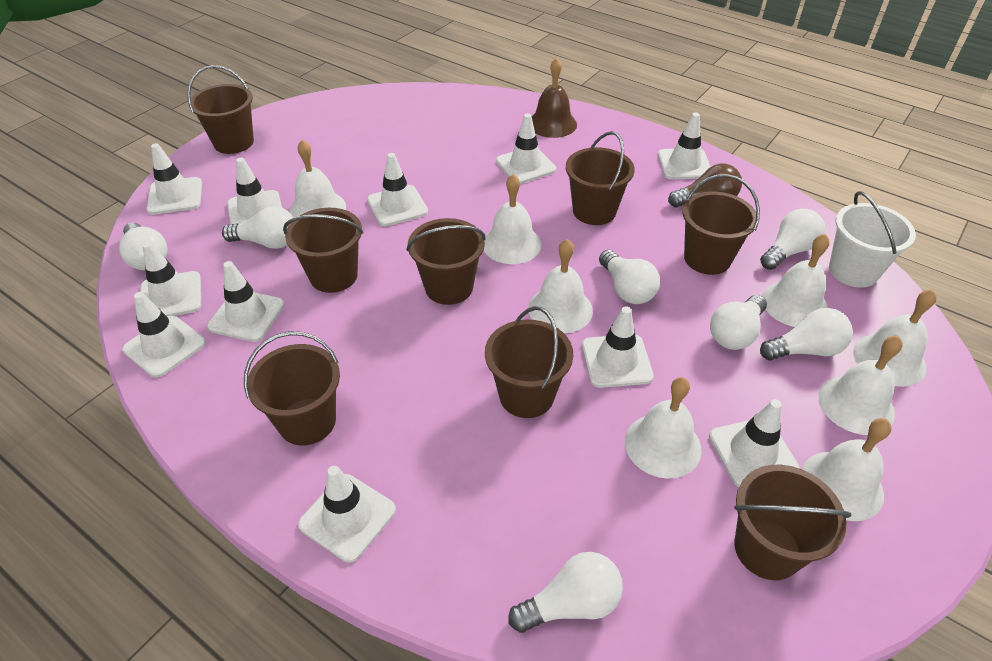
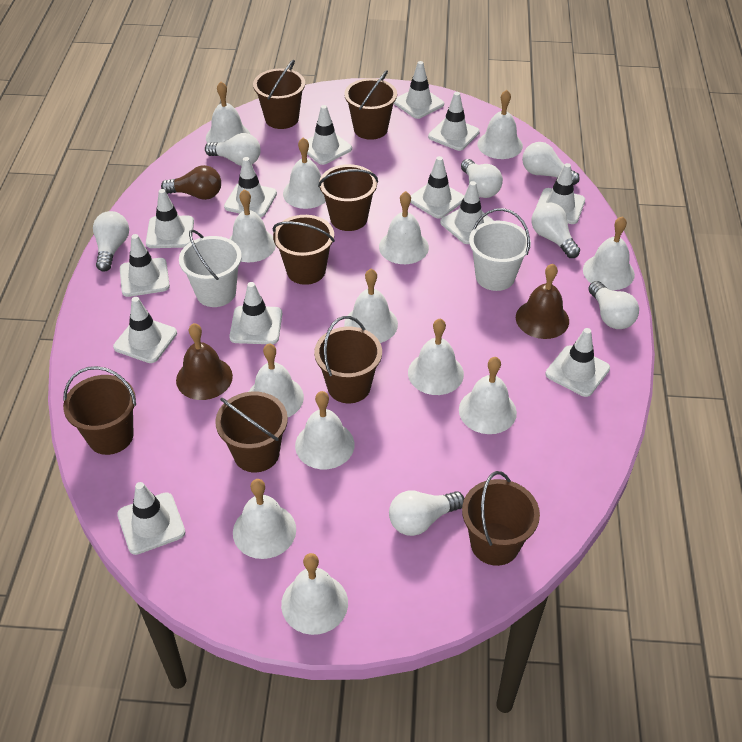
brown bell: [532,58,577,138] = 1 -> [176,323,233,400] [516,264,569,339] = 2
white bell: [289,140,346,217] [484,174,542,264] [528,239,593,333] [625,377,701,479] [762,234,830,327] [802,418,891,521] [819,336,903,435] [853,289,936,387] = 8 -> [206,82,250,143] [229,189,276,262] [233,479,296,559] [249,344,304,417] [281,553,348,635] [283,138,326,209] [295,391,354,469] [344,269,398,343] [379,191,429,264] [408,319,464,395] [459,357,517,434] [478,90,523,159] [583,216,635,290] = 13
white bucket: [829,191,916,288] = 1 -> [179,229,242,307] [469,208,531,291] = 2
white traffic cone: [122,292,206,378] [140,242,201,316] [147,143,202,215] [207,261,284,342] [227,158,282,224] [298,466,396,562] [367,153,428,226] [496,113,556,184] [582,306,654,388] [658,112,711,179] [709,399,800,487] = 11 -> [113,297,177,363] [117,482,185,555] [120,234,170,297] [146,189,194,248] [224,157,277,217] [229,282,282,344] [307,105,352,165] [394,61,444,119] [410,156,464,218] [428,92,480,151] [440,181,494,244] [535,163,585,224] [545,328,610,397] = 13

